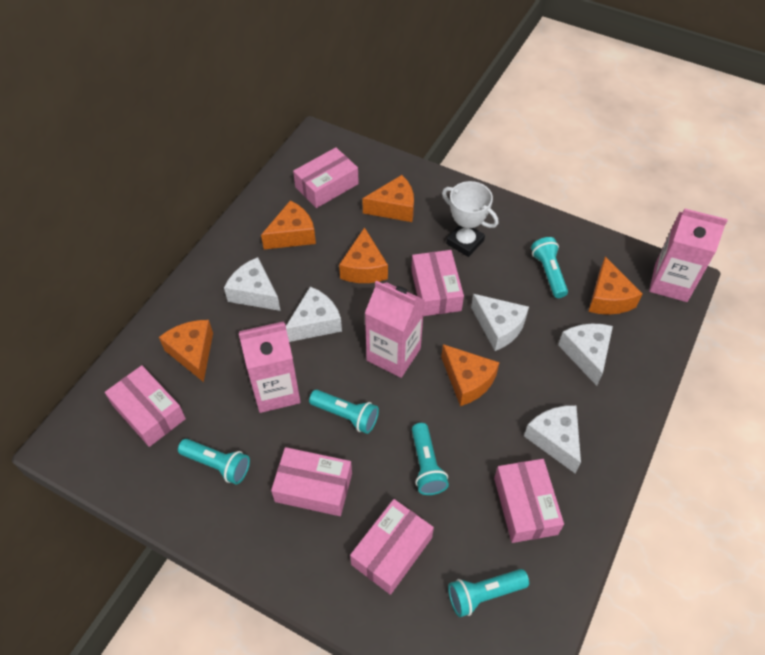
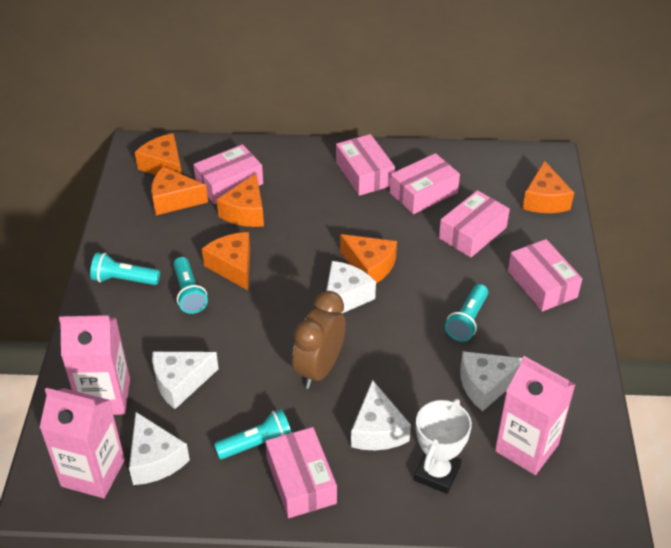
brown clock: none = 0 -> [292,291,346,389] = 1
turquoise flashlight: [178,439,250,484] [309,390,379,434] [412,423,449,495] [448,569,529,617] [531,237,568,298] = 5 -> [90,252,160,285] [173,257,208,314] [214,409,292,459] [445,284,488,342] = 4

